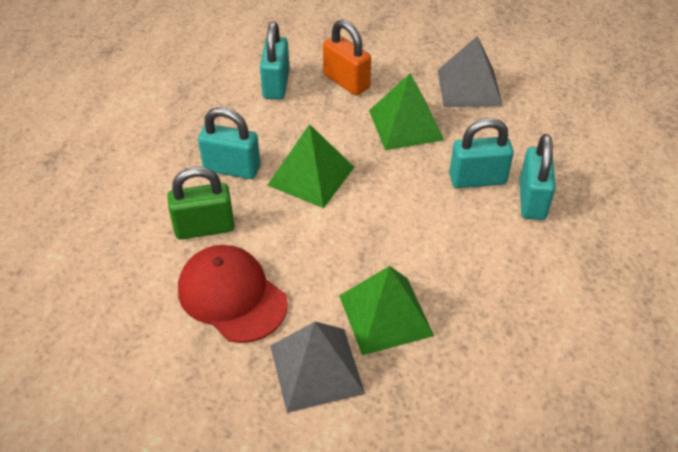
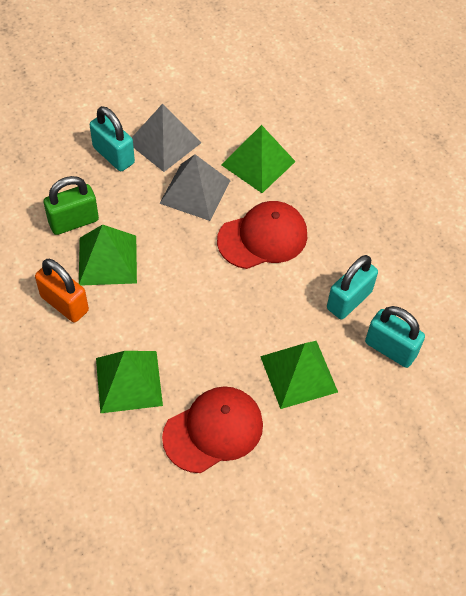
green pyramid: [267,124,354,208] [339,266,434,355] [369,73,444,150] = 3 -> [79,224,137,286] [96,351,163,413] [221,125,296,193] [260,341,338,409] = 4
red cap: [178,245,288,343] = 1 -> [162,386,263,473] [217,201,307,269] = 2
turquoise padlock: [198,107,260,179] [260,21,290,100] [449,118,514,188] [520,134,556,220] = 4 -> [90,106,135,171] [327,255,378,319] [365,306,425,368] = 3

